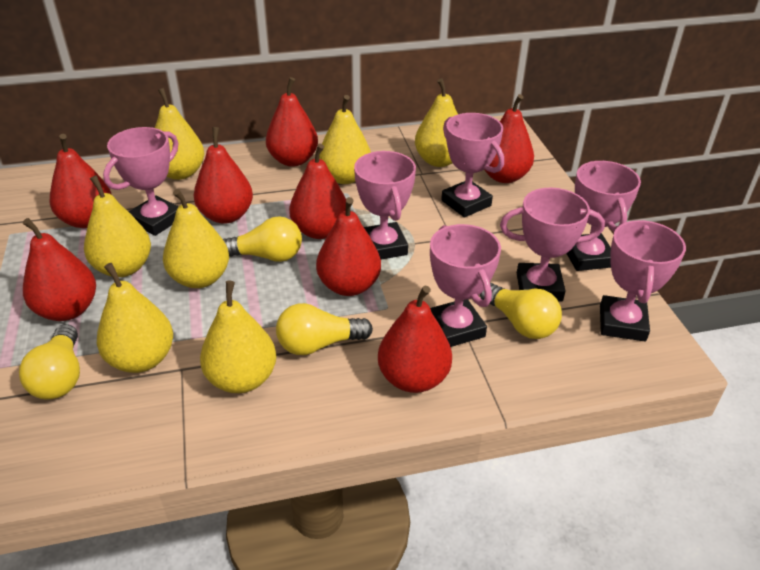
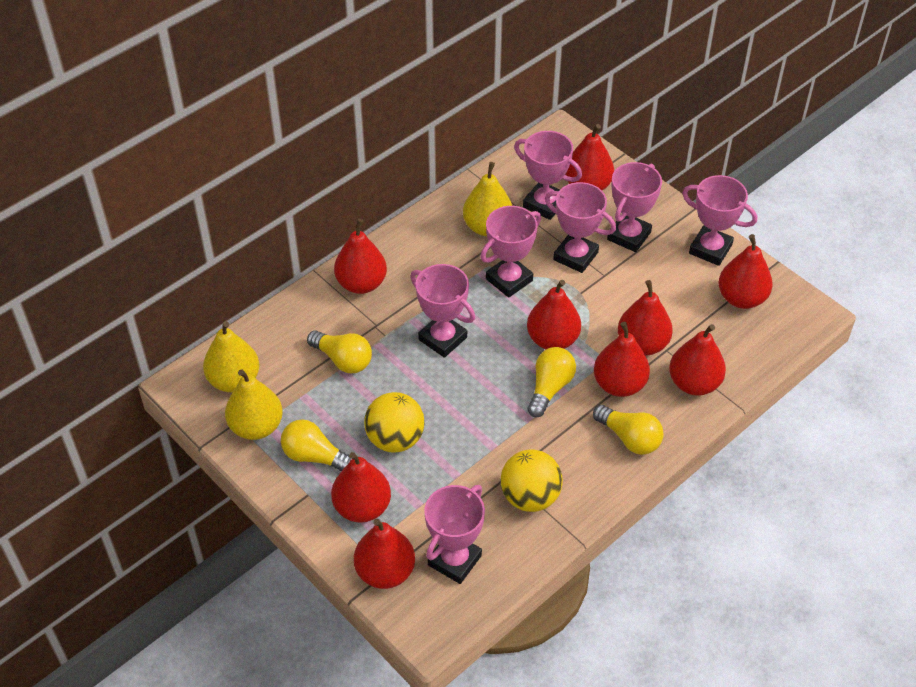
red pear: [23,218,96,321] [50,134,112,228] [193,127,253,224] [266,77,318,167] [289,143,346,239] [316,197,381,296] [378,286,452,393] [484,94,534,183] = 8 -> [331,452,391,523] [334,219,387,294] [354,519,415,589] [527,280,581,349] [565,124,614,191] [594,322,650,397] [618,280,673,356] [669,324,726,396] [719,234,773,309] = 9
yellow ball: none = 0 -> [364,392,425,452] [500,449,563,512] = 2
yellow pear: [84,175,151,277] [97,263,173,373] [155,88,204,180] [163,189,229,288] [200,281,276,393] [319,95,371,184] [415,78,458,167] = 7 -> [203,321,259,392] [225,369,283,440] [463,162,512,236] = 3

